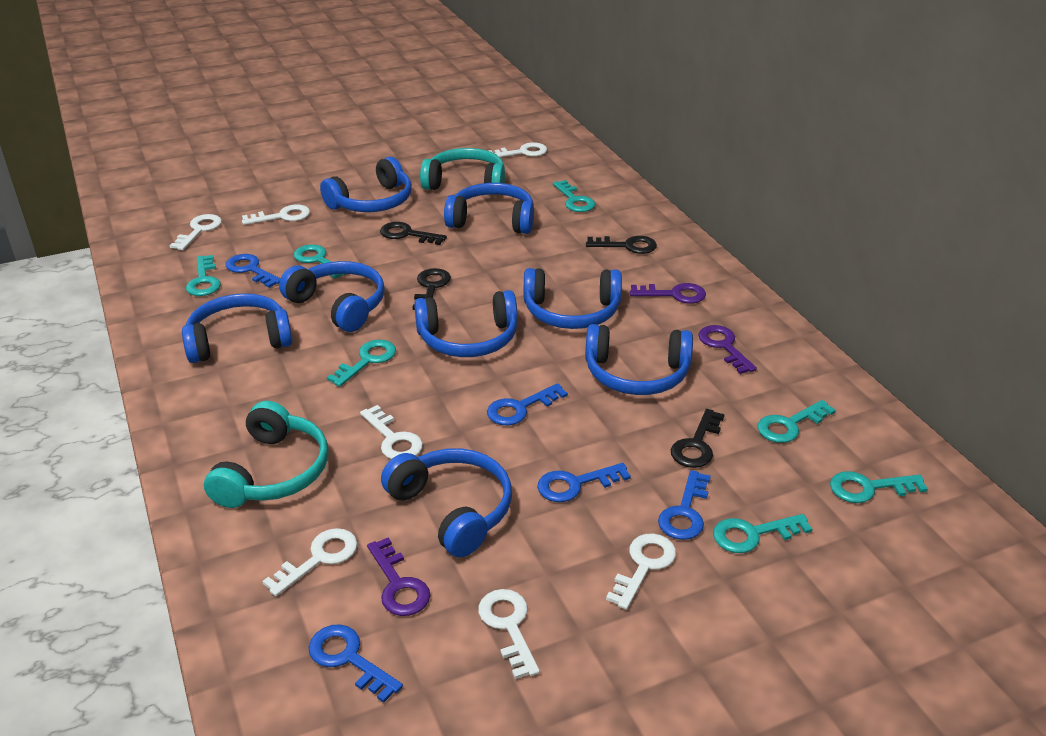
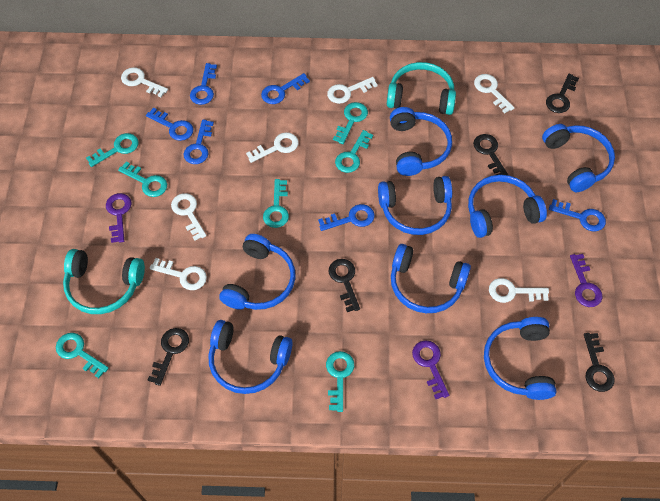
black key: [380,222,447,245] [413,268,451,310] [586,236,657,254] [671,409,725,468] = 4 -> [148,328,189,386] [329,259,360,312] [473,134,508,175] [546,74,579,113] [584,333,615,392] = 5
blue key: [226,254,281,288] [309,624,403,703] [487,383,568,425] [537,463,631,502] [658,470,711,540] = 5 -> [146,108,193,141] [184,120,214,164] [190,63,217,105] [261,73,310,104] [318,204,375,231] [549,199,606,231] = 6

